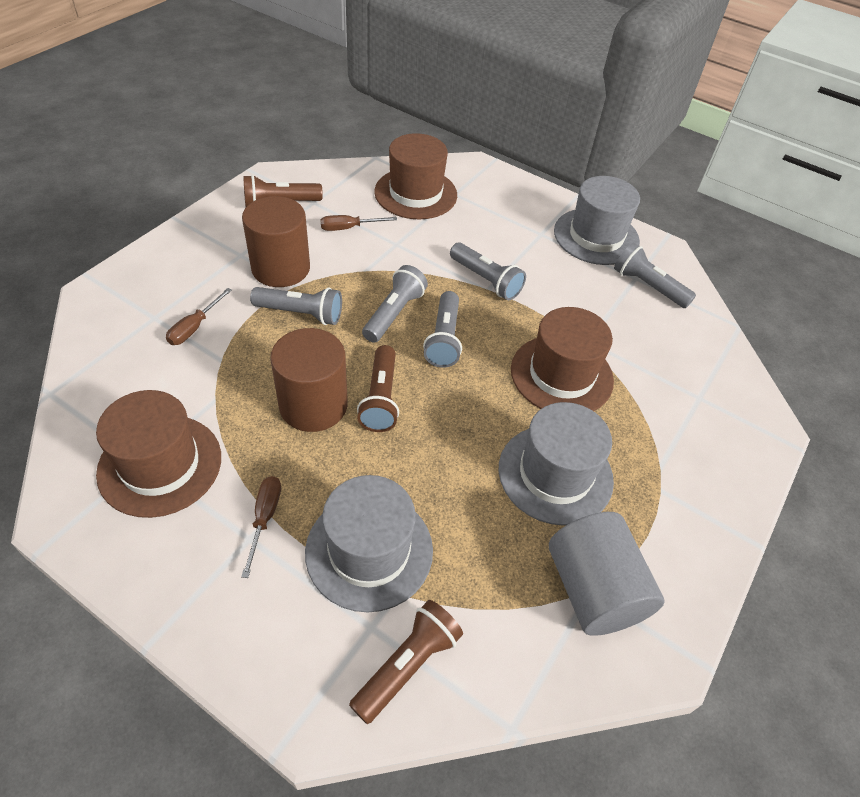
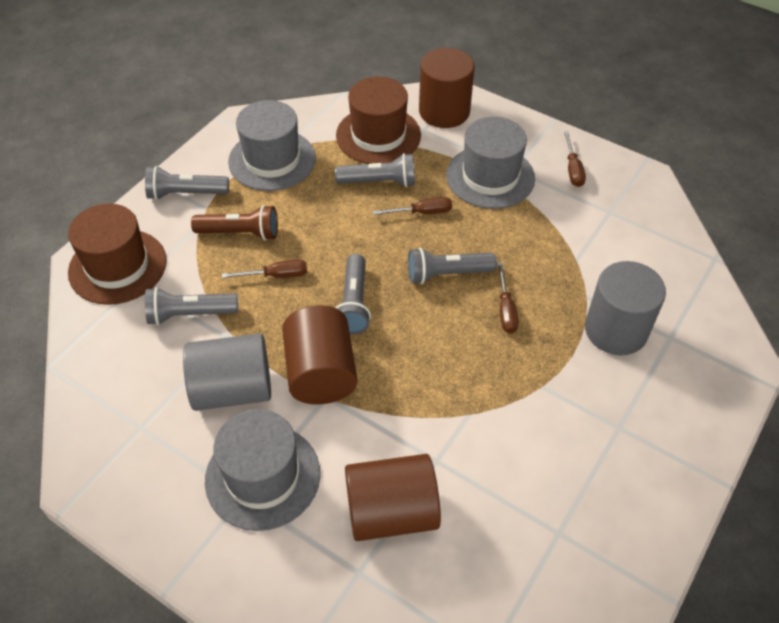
brown cylinder: [242,196,310,287] [270,328,348,432] = 2 -> [282,305,357,404] [345,454,441,541] [419,48,475,128] = 3
brown flashlight: [243,175,323,207] [349,600,463,724] [357,345,399,432] = 3 -> [191,205,278,240] = 1
brown hat: [96,390,221,518] [374,133,457,219] [511,307,614,411] = 3 -> [68,203,167,305] [336,77,421,164] = 2
brown screwdriver: [166,288,232,345] [241,476,281,578] [320,215,397,231] = 3 -> [222,259,307,278] [373,197,452,215] [497,262,519,334] [564,131,586,187] = 4
grey cylinder: [549,512,664,636] = 1 -> [183,333,271,411] [585,261,666,355] = 2

